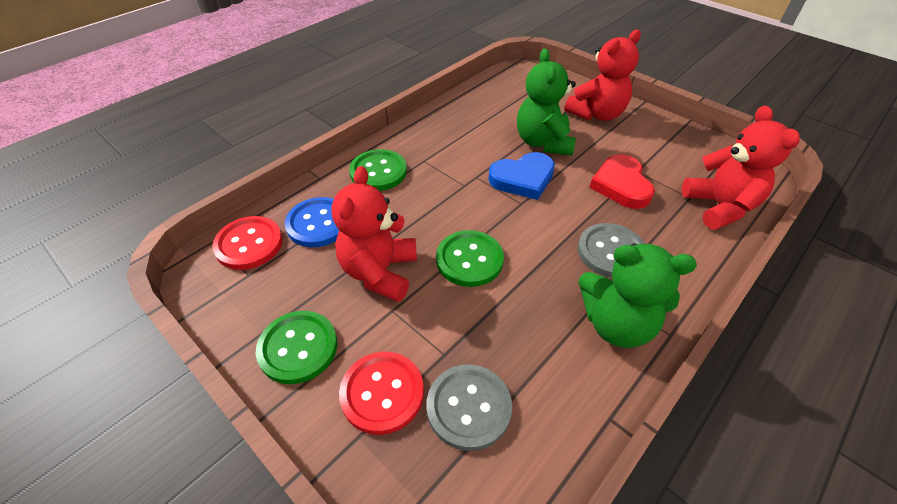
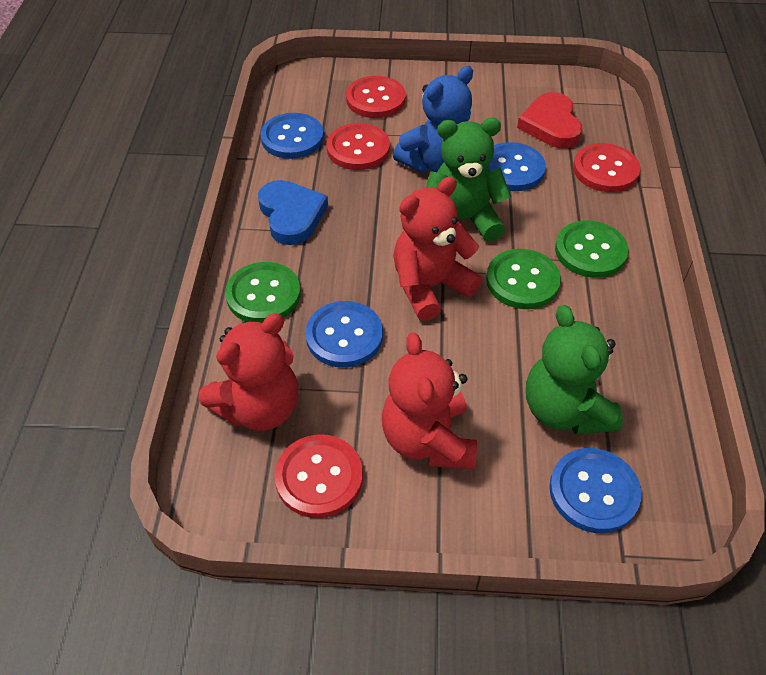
blue button: [285,197,339,247] = 1 -> [260,113,324,159] [305,301,383,368] [488,142,546,191] [549,448,642,533] = 4
blue teddy bear: none = 0 -> [393,66,473,173] = 1
grey button: [427,365,512,451] [578,223,645,278] = 2 -> none = 0
red button: [212,216,283,270] [339,352,424,435] = 2 -> [274,434,363,518] [326,123,390,170] [346,76,406,118] [573,143,640,192] = 4

